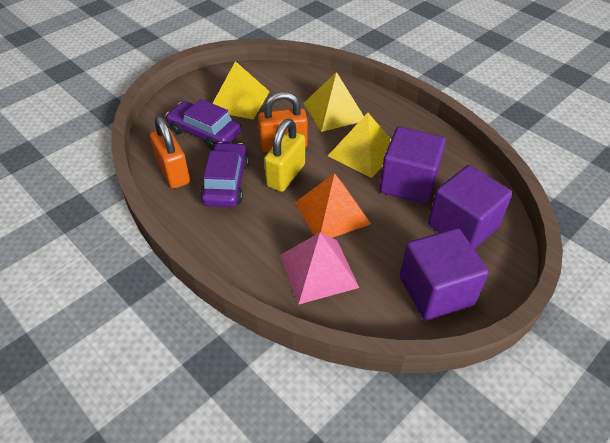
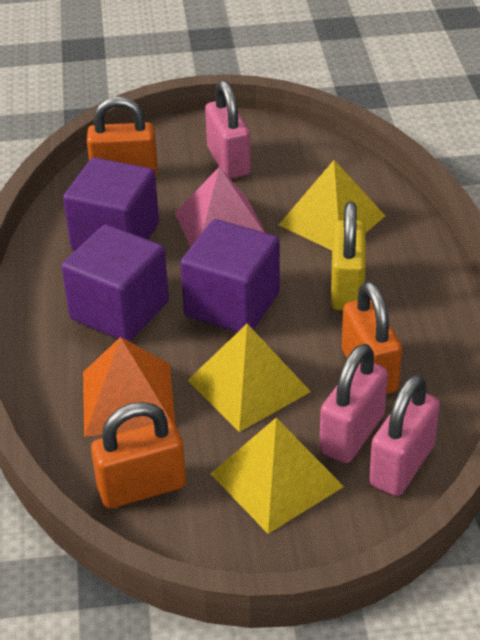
orange padlock: [150,116,190,189] [258,92,308,152] = 2 -> [87,96,158,178] [91,402,186,509] [342,281,402,394] = 3
pink padlock: none = 0 -> [205,80,251,179] [319,344,388,463] [369,374,440,496] = 3
purple car: [166,99,241,150] [200,142,249,207] = 2 -> none = 0

